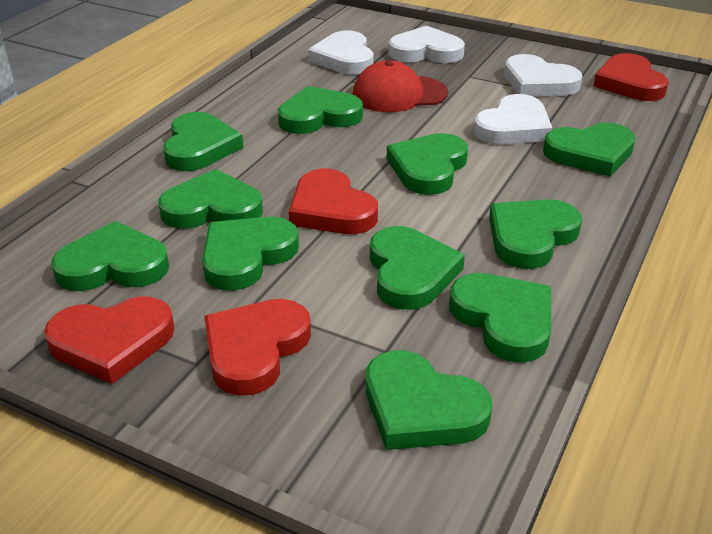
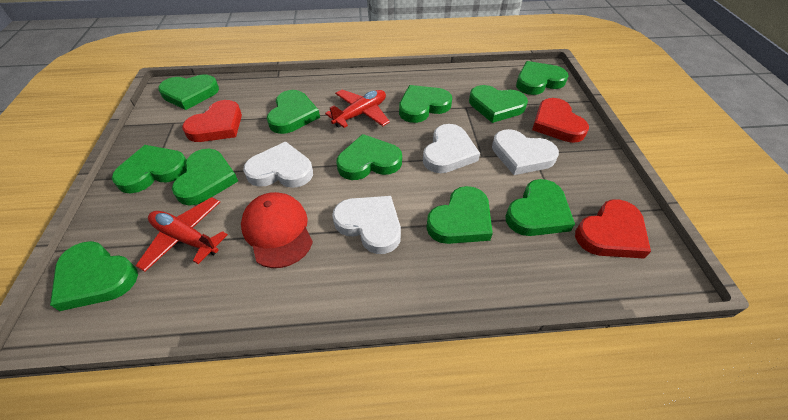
red heart: [44,296,174,384] [204,299,311,396] [289,168,378,234] [593,53,669,101] = 4 -> [182,100,242,142] [532,98,589,143] [575,199,651,259] = 3
red plane: none = 0 -> [136,197,228,272] [325,90,390,128] = 2

